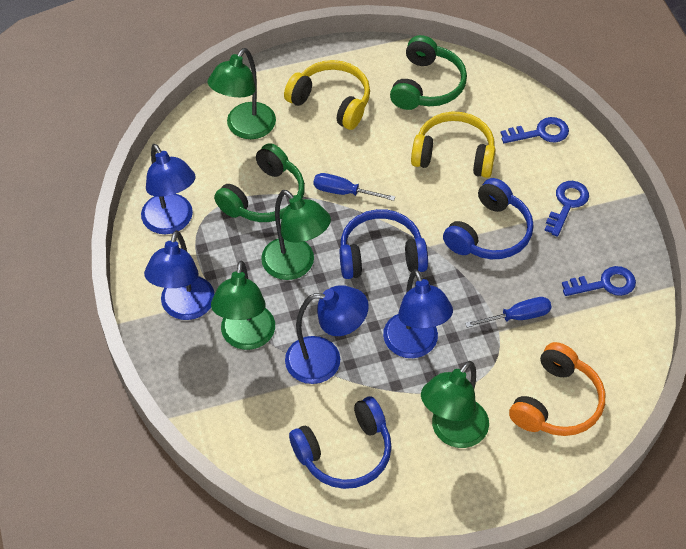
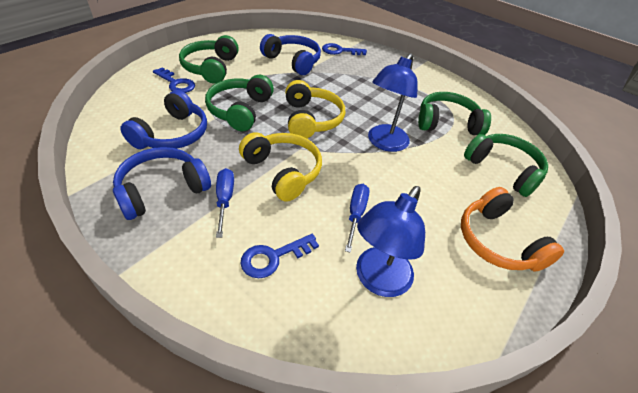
blue lamp: [141,144,196,234] [144,230,215,320] [285,285,369,384] [383,269,453,358] = 4 -> [356,186,425,297] [368,53,418,152] = 2
green headphones: [214,143,305,222] [390,35,467,110] = 2 -> [179,35,239,84] [205,75,274,131] [418,92,491,135] [464,134,548,197] = 4
green lamp: [208,48,276,139] [211,260,275,350] [261,190,331,280] [421,361,489,448] = 4 -> none = 0

